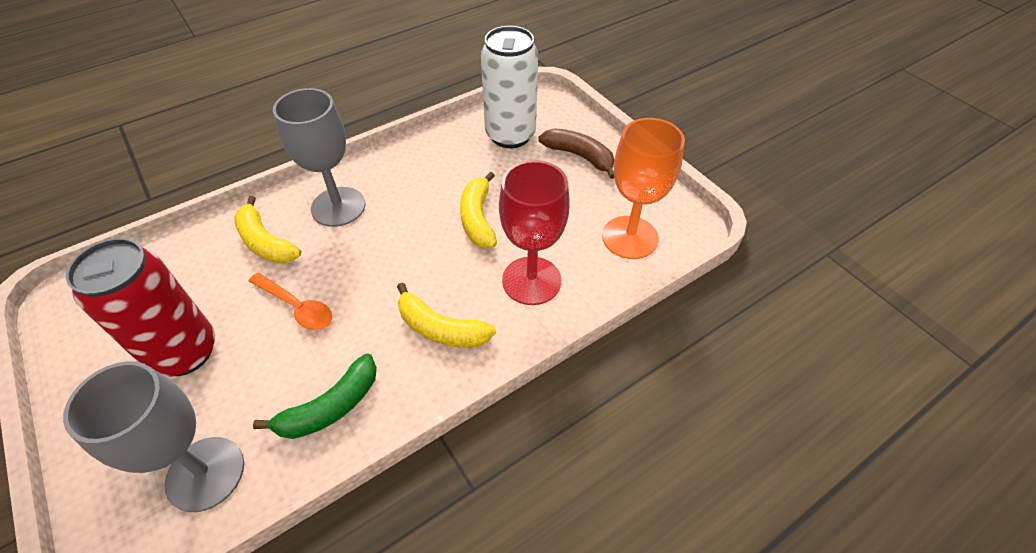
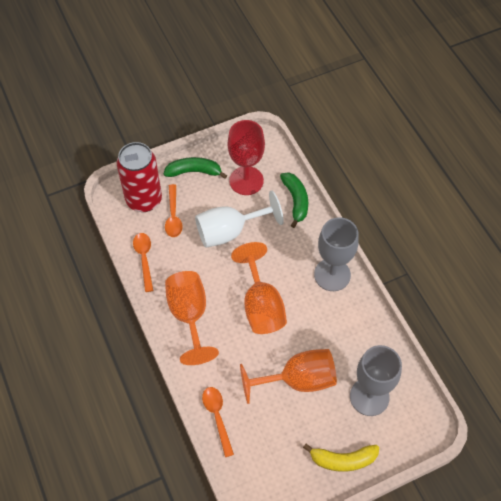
brown banana: [538,128,614,179] = 1 -> none = 0
green banana: [253,353,377,439] = 1 -> [164,157,227,179] [280,172,308,228] = 2
orange goblet: [602,118,685,259] = 1 -> [165,271,219,365] [231,242,287,334] [240,349,337,404] = 3
orange spoon: [249,273,332,330] = 1 -> [133,233,153,292] [165,184,183,237] [202,387,234,457] = 3
white can: [481,26,538,148] = 1 -> none = 0
white goblet: none = 0 -> [195,191,284,248] = 1
yellow banana: [234,196,301,264] [397,282,496,348] [460,171,497,248] = 3 -> [303,443,379,472] = 1

